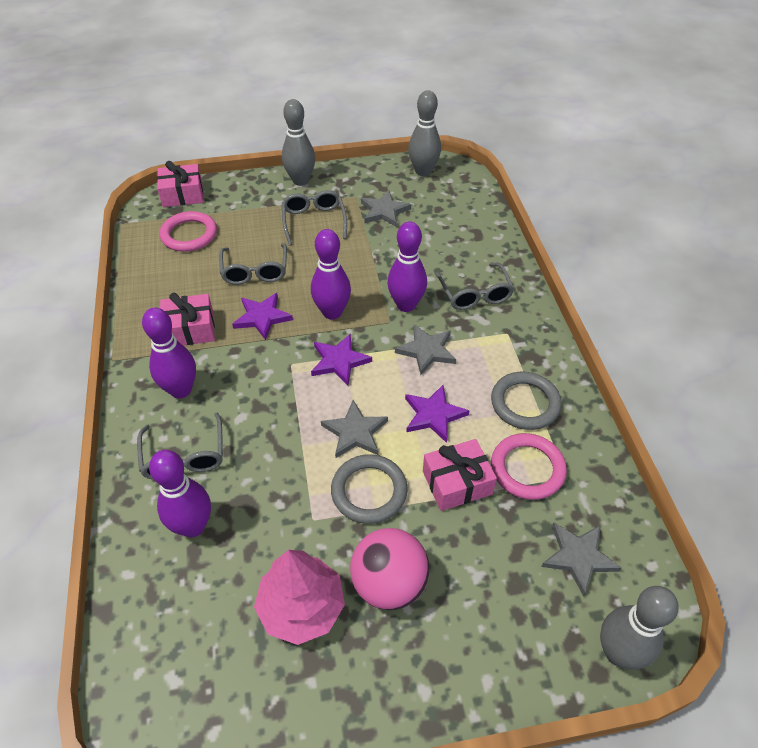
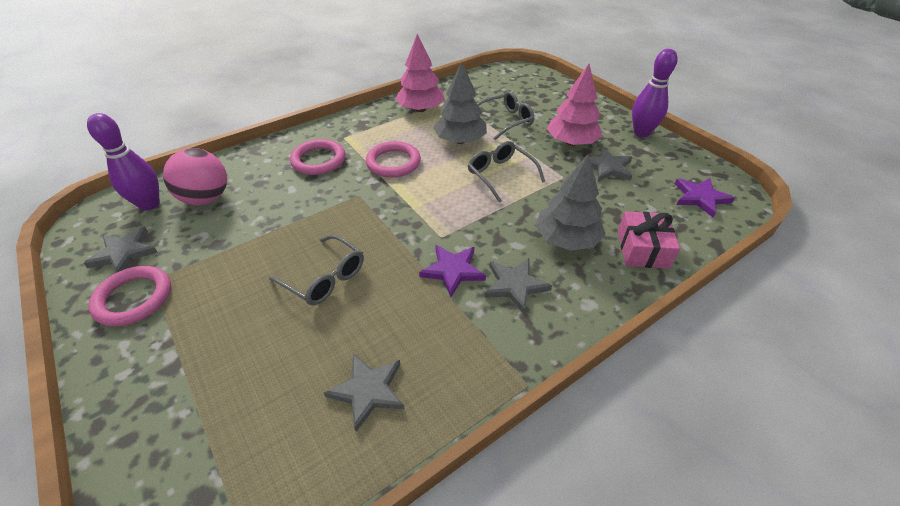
grey bowling pin: [282,99,315,186] [408,90,441,176] [600,586,679,670] = 3 -> none = 0
grey glasses: [137,413,223,480] [219,243,287,285] [282,190,347,245] [435,263,514,310] = 4 -> [269,234,364,305] [468,141,545,203] [477,91,534,140] = 3
grey ring: [331,454,408,524] [491,372,562,430] = 2 -> none = 0
grey tree: none = 0 -> [433,62,487,144] [535,154,605,251] = 2
pink gift: [157,161,203,207] [160,293,215,345] [423,439,497,511] = 3 -> [617,211,680,269] = 1
pink ring: [160,211,217,252] [491,433,567,500] = 2 -> [88,266,171,326] [290,139,345,175] [366,141,421,178] = 3
pink tree: [254,550,345,645] = 1 -> [395,34,445,112] [547,64,603,146] = 2
purple bowling pin: [142,307,196,399] [149,450,211,537] [311,229,351,320] [387,221,427,312] = 4 -> [87,113,160,211] [632,49,678,137] = 2
purple star: [232,293,293,340] [311,334,372,385] [405,385,470,443] = 3 -> [419,245,486,297] [675,178,735,217] = 2

